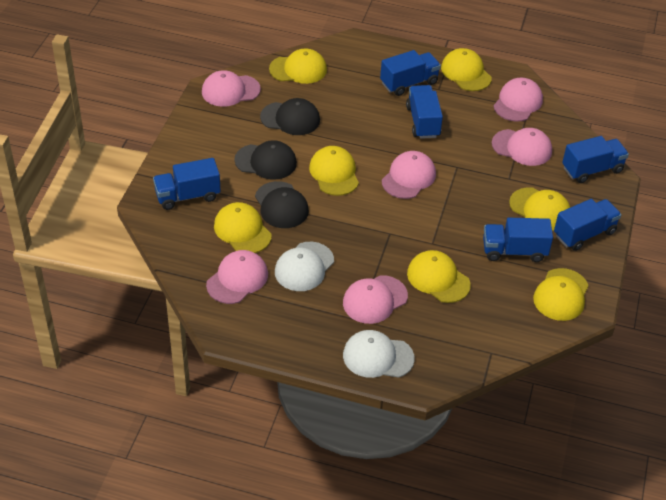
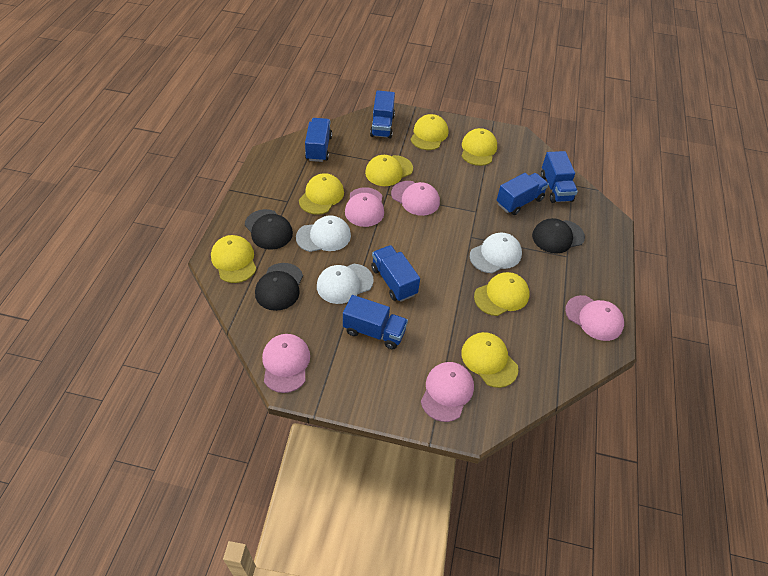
pink cap: [202,70,261,107] [206,250,268,304] [343,275,408,324] [382,151,436,199] [492,128,552,166] [493,78,543,122] = 6 -> [262,334,310,393] [345,187,384,227] [391,181,440,216] [421,362,474,422] [565,295,624,341] = 5
white cap: [275,242,334,291] [343,330,415,378] = 2 -> [296,215,351,252] [317,264,374,304] [470,232,522,273] = 3

